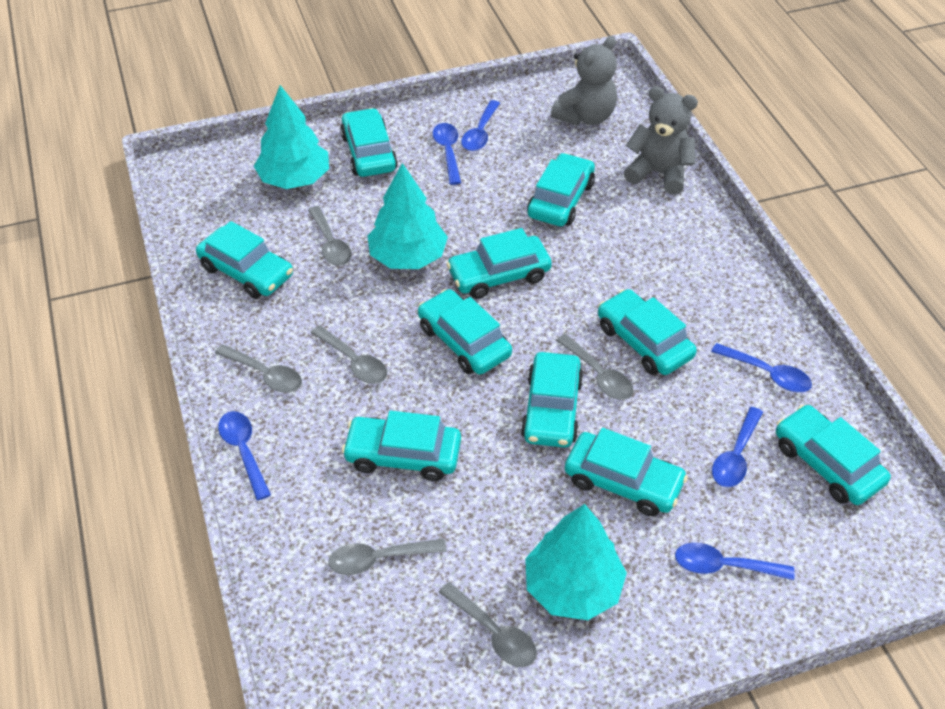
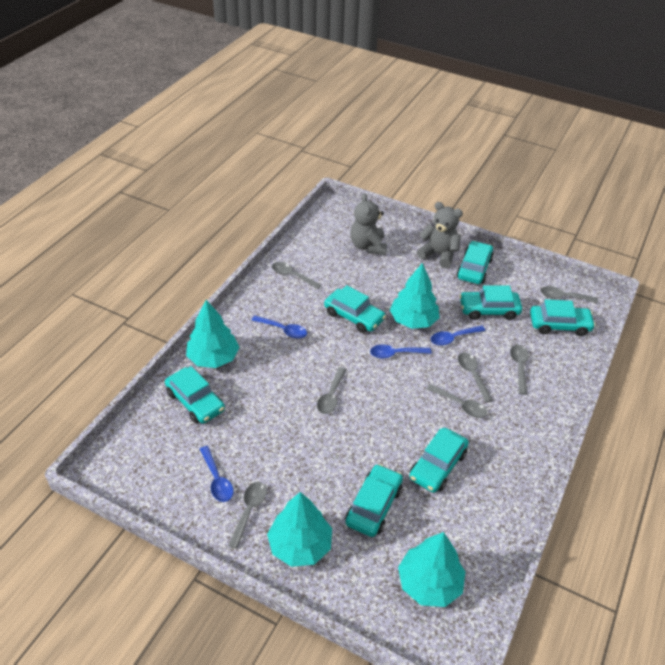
blue spoon: [218,411,271,500] [433,123,461,185] [461,100,500,151] [675,542,795,580] [711,343,812,392] [712,407,763,487] = 6 -> [200,446,233,502] [251,316,307,339] [370,344,432,358] [431,326,486,346] = 4
grey spoon: [215,344,302,393] [308,206,352,266] [311,325,387,384] [328,539,447,575] [439,582,537,667] [556,334,634,400] = 6 -> [228,482,267,549] [272,262,321,289] [317,367,347,414] [426,384,487,418] [458,352,493,402] [510,345,529,395] [541,286,598,303] = 7
turquoise car: [196,221,293,299] [340,108,398,177] [342,411,461,481] [418,289,512,375] [446,228,552,299] [521,352,584,448] [527,153,595,226] [565,428,688,516] [598,289,697,375] [776,405,891,505] = 10 -> [165,366,225,424] [324,285,386,333] [345,464,403,537] [409,428,469,493] [456,241,494,284] [459,285,522,320] [530,299,596,336] = 7
turquoise tree: [254,85,329,189] [367,163,448,269] [525,504,627,620] = 3 -> [186,300,240,368] [267,492,332,567] [390,263,440,329] [398,532,466,607] = 4

